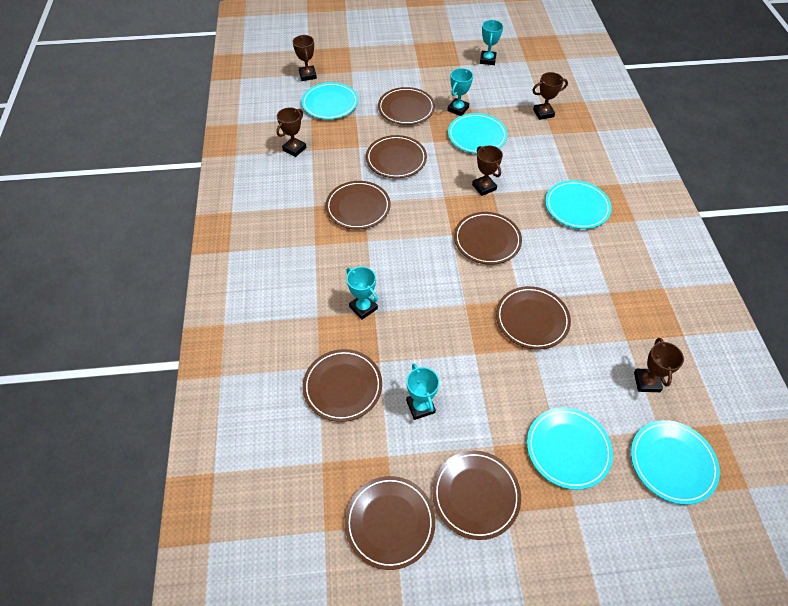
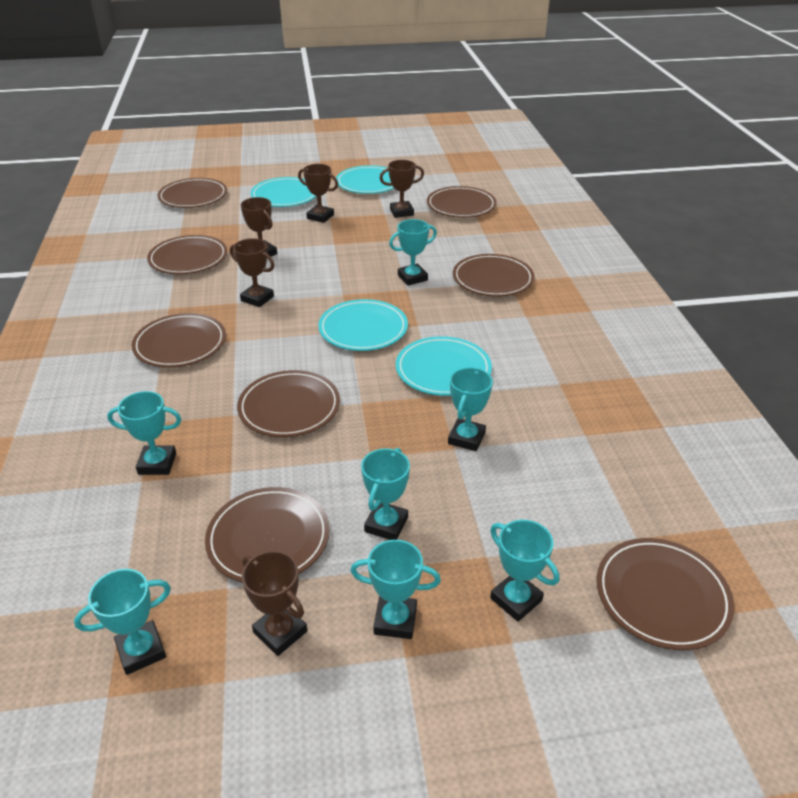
turquoise plate: [301,82,358,119] [448,113,507,154] [527,408,613,490] [545,180,611,229] [631,420,720,505] = 5 -> [251,177,316,207] [318,299,408,351] [336,165,394,194] [396,336,492,396] = 4
turquoise trophy: [346,266,378,320] [406,364,439,420] [447,68,473,116] [480,20,503,65] = 4 -> [74,569,171,675] [107,391,181,475] [351,540,441,639] [361,448,410,540] [389,219,437,285] [448,367,493,451] [490,520,559,622] = 7

